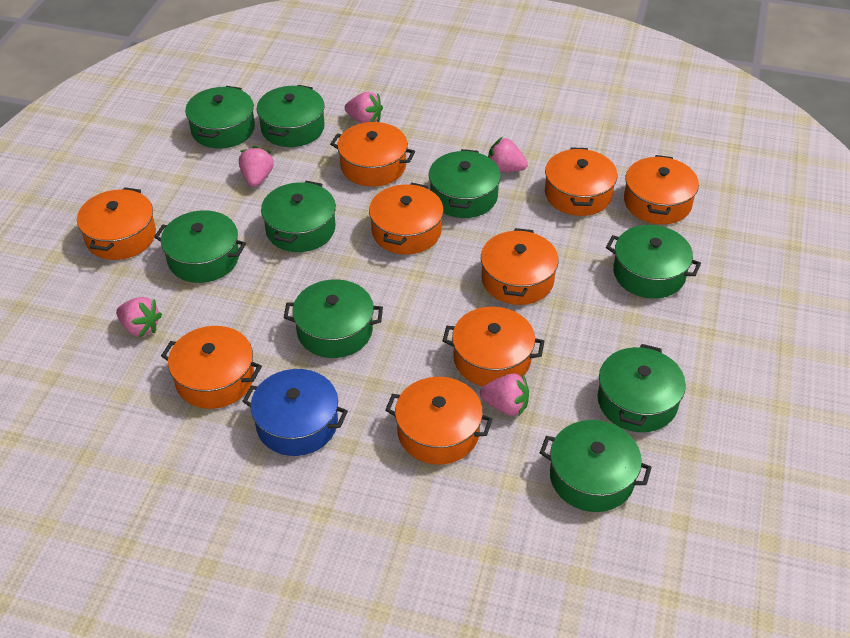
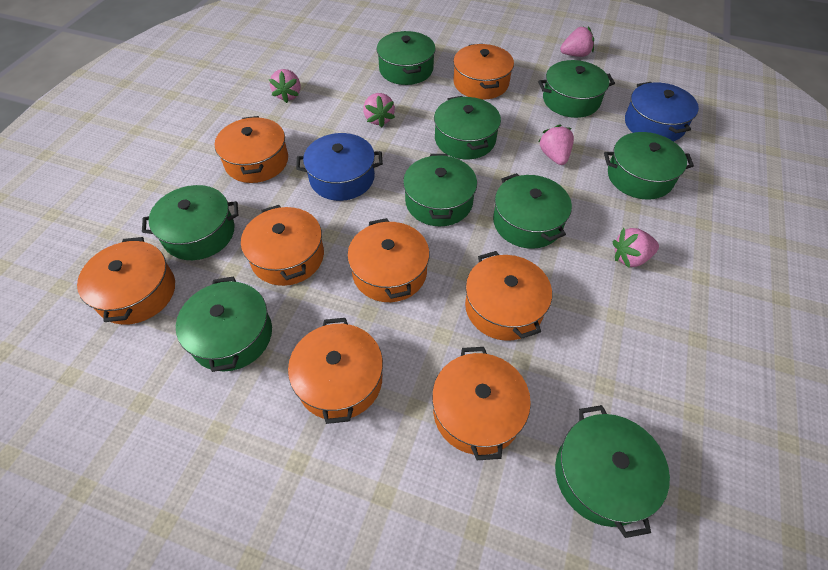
blue pot: [242,369,348,456] = 1 -> [296,133,383,201] [625,82,699,142] = 2
orange pot: [77,187,156,260] [161,326,262,409] [330,122,415,187] [369,183,444,254] [385,377,493,464] [443,307,544,386] [481,228,559,305] [545,147,618,216] [624,155,699,224] = 9 -> [77,237,175,325] [215,116,288,183] [241,205,324,286] [288,318,383,424] [347,218,430,302] [432,347,531,460] [453,44,514,99] [465,251,552,341] = 8

